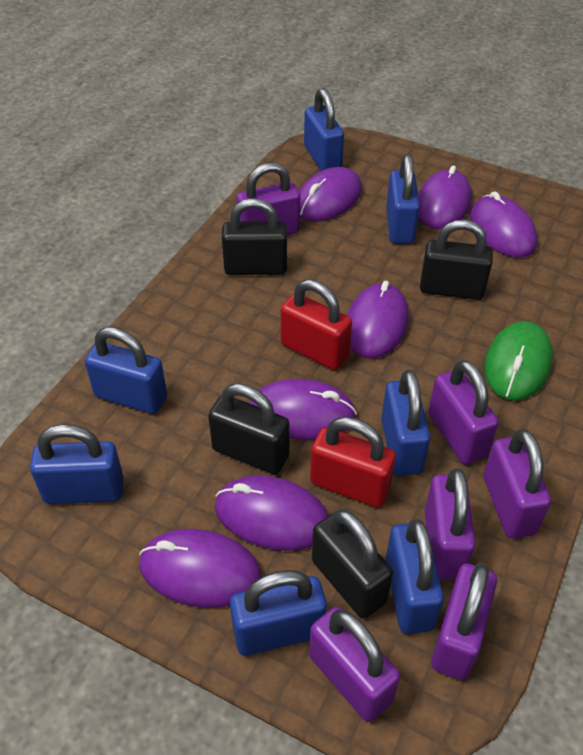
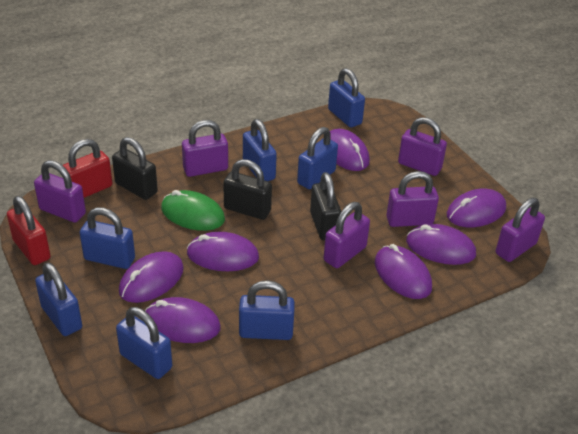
black padlock: [208,383,289,474] [222,198,287,275] [312,510,393,619] [420,220,493,300] = 4 -> [112,137,158,200] [223,159,272,220] [310,172,341,240] = 3

